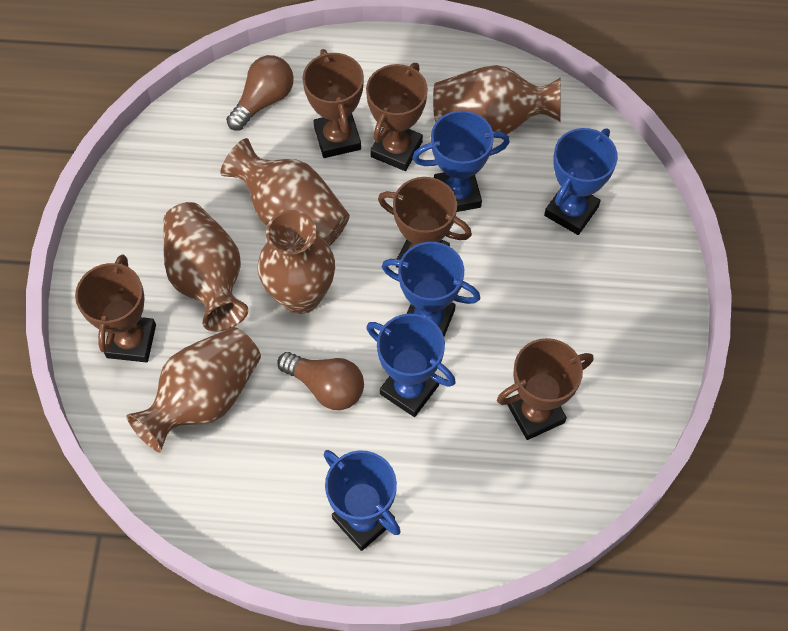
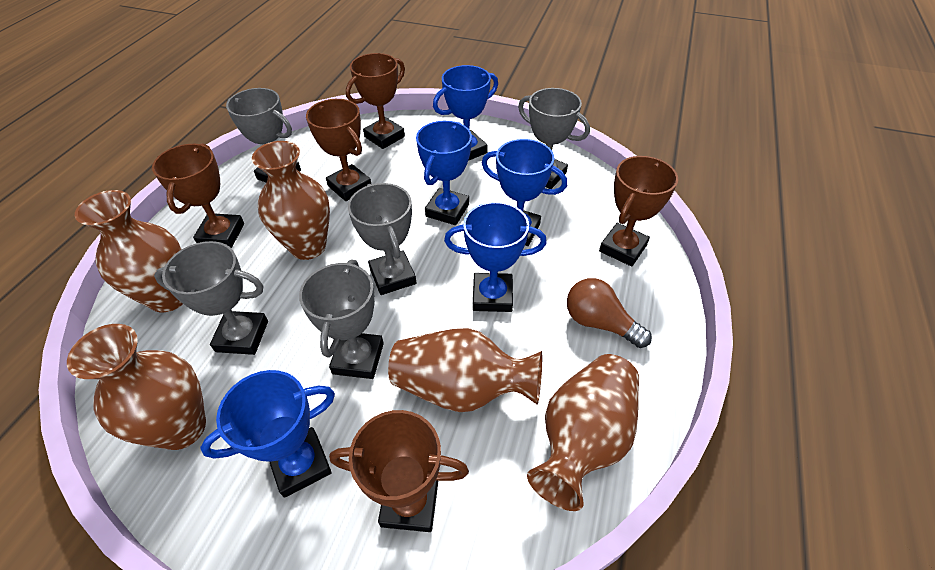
brown light bulb: [226,55,294,130] [277,352,364,410] = 2 -> [567,278,652,348] = 1
grey trophy: none = 0 -> [154,241,268,355] [226,88,301,182] [299,259,384,379] [348,183,416,295] [518,88,590,189] = 5

